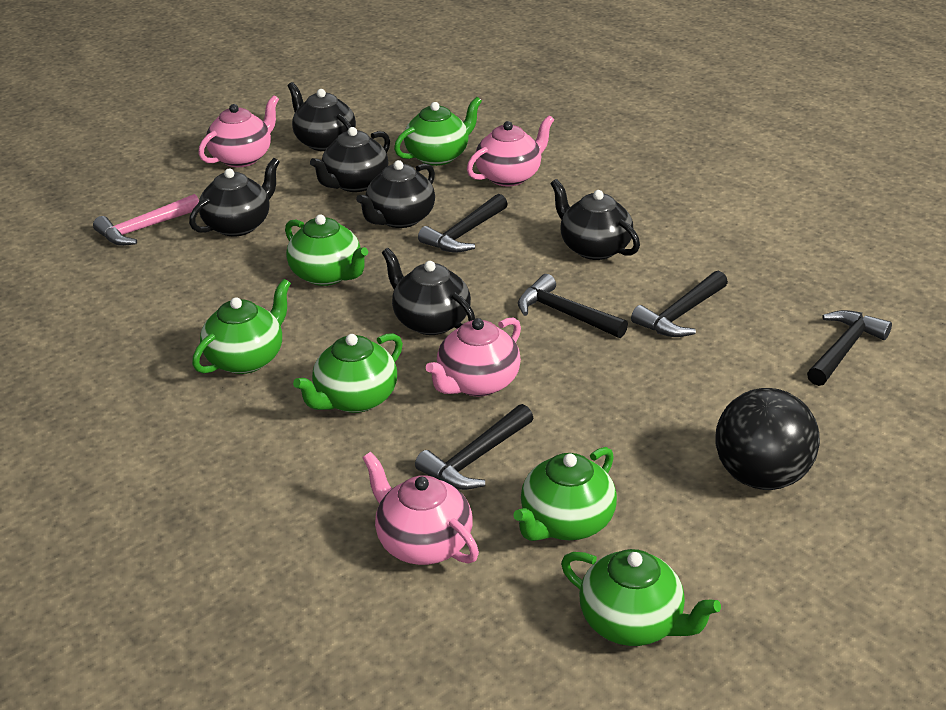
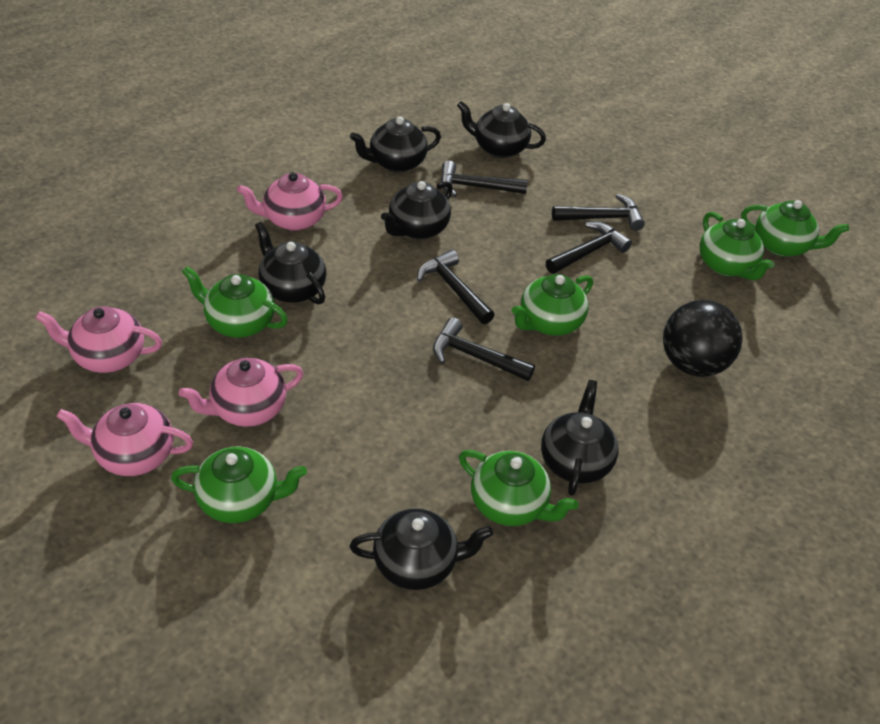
pink hammer: [93,194,199,246] = 1 -> none = 0

